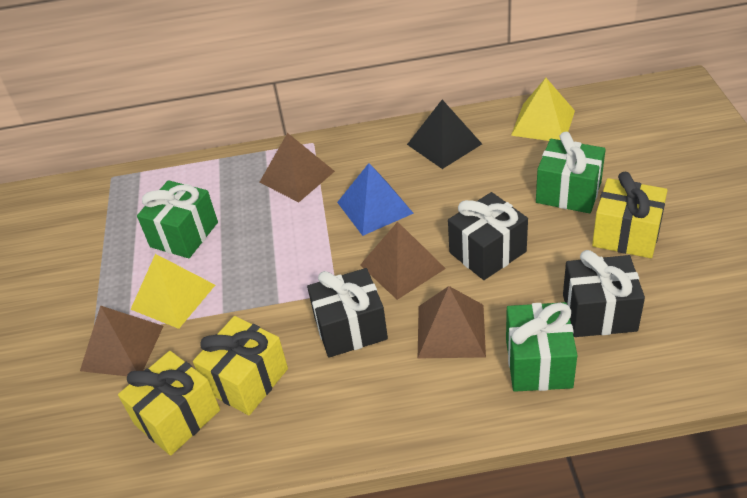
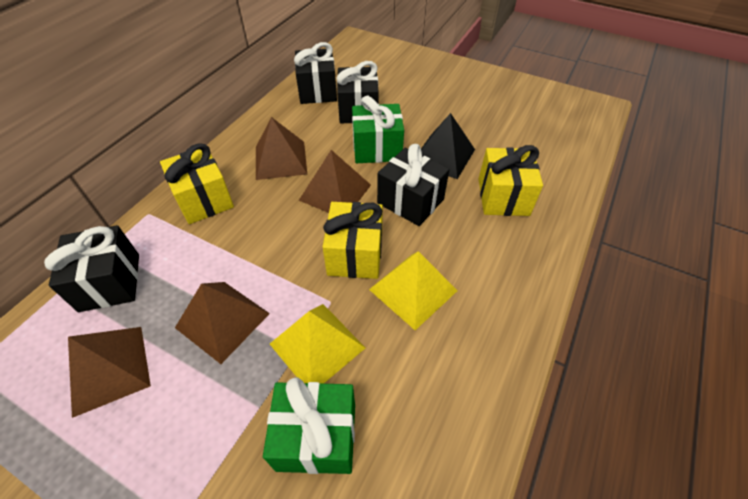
black gift: [307,268,388,358] [448,192,528,280] [563,250,645,337] = 3 -> [44,225,139,312] [294,42,337,104] [337,61,378,123] [377,144,449,226] = 4
blue pyramid: [337,163,414,236] = 1 -> none = 0
green gift: [137,180,218,258] [506,302,577,392] [536,132,606,213] = 3 -> [263,377,355,474] [352,96,404,163] = 2

